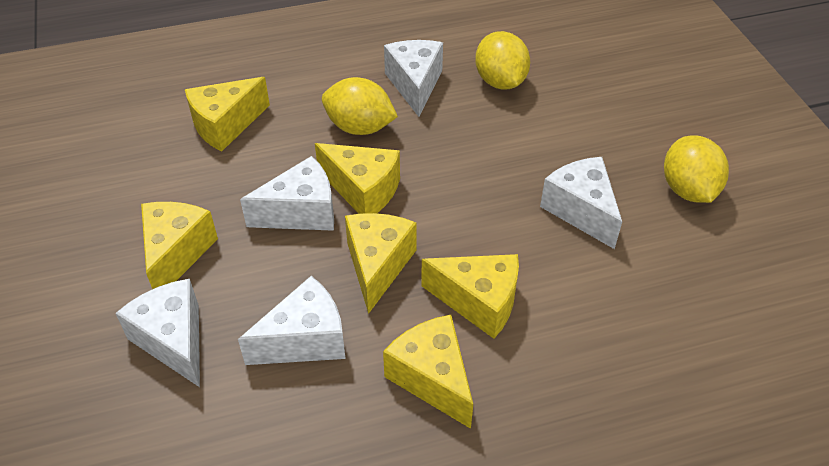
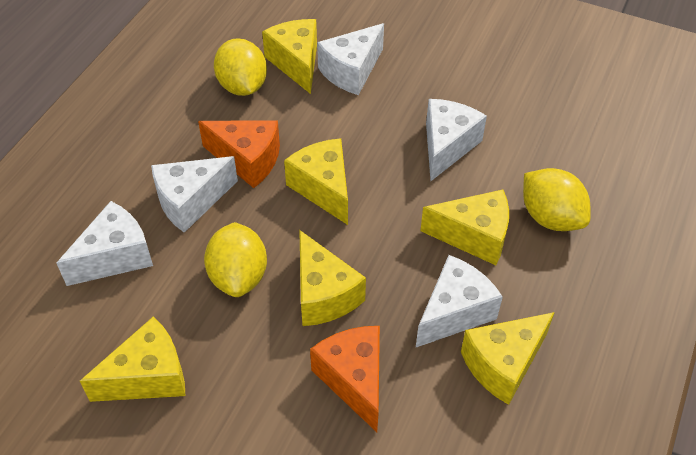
orange cheese: none = 0 -> [198,120,280,188] [310,326,380,432] = 2

